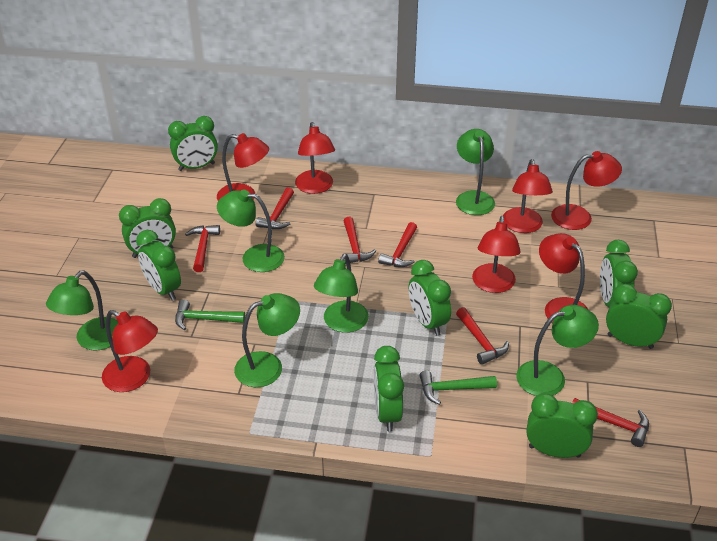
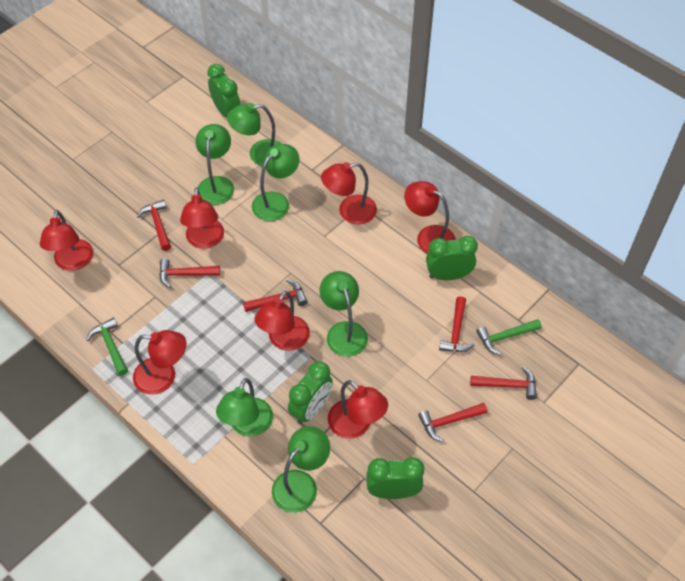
green clock: [119,198,176,258] [136,230,181,300] [168,116,218,171] [374,346,404,432] [409,260,451,336] [526,393,598,458] [600,240,638,307] [606,284,672,349] = 8 -> [207,64,241,118] [288,361,333,424] [366,457,425,499] [426,236,478,280] = 4

